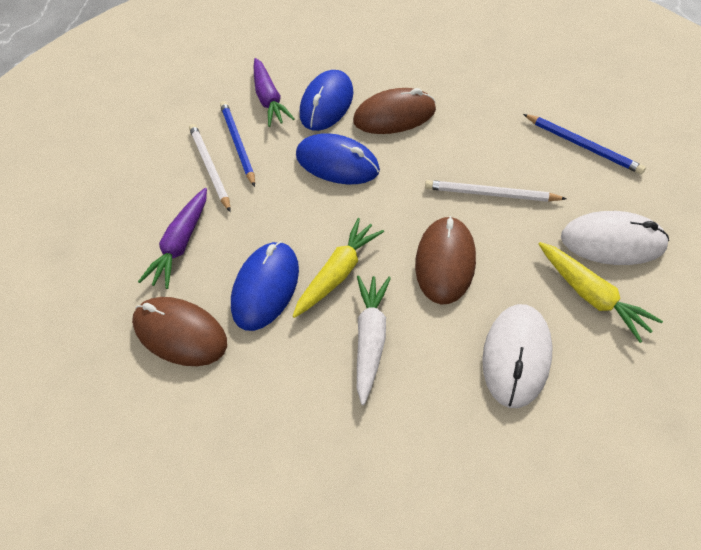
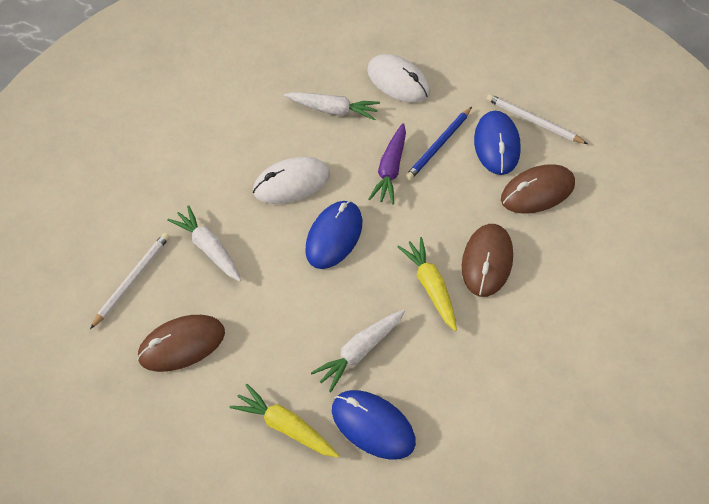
blue pencil: [220,101,255,187] [523,114,646,174] = 2 -> [405,107,472,181] = 1
purple carrot: [138,188,207,289] [254,58,295,127] = 2 -> [368,123,406,204] = 1
white carrot: [357,275,391,405] = 1 -> [167,205,241,281] [284,92,380,121] [311,309,405,392] = 3

